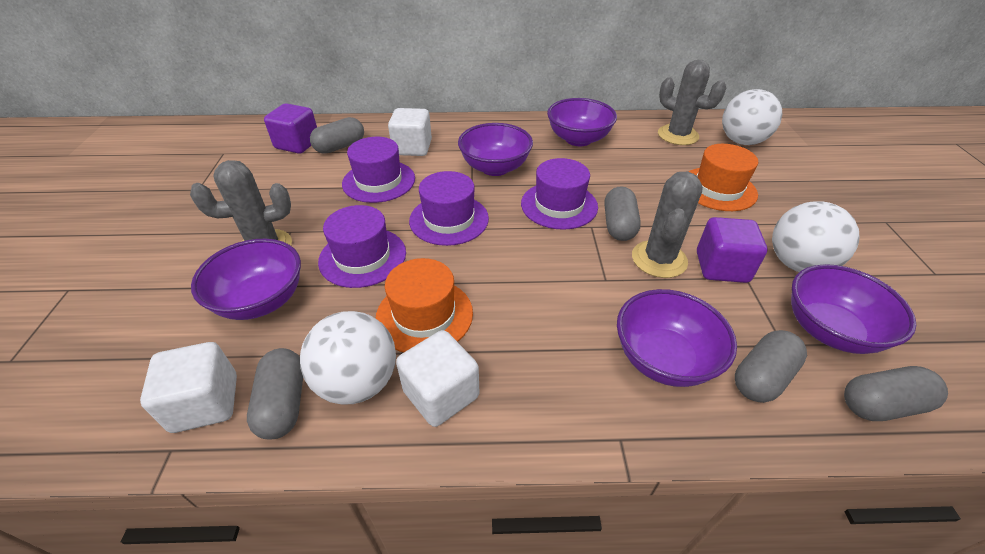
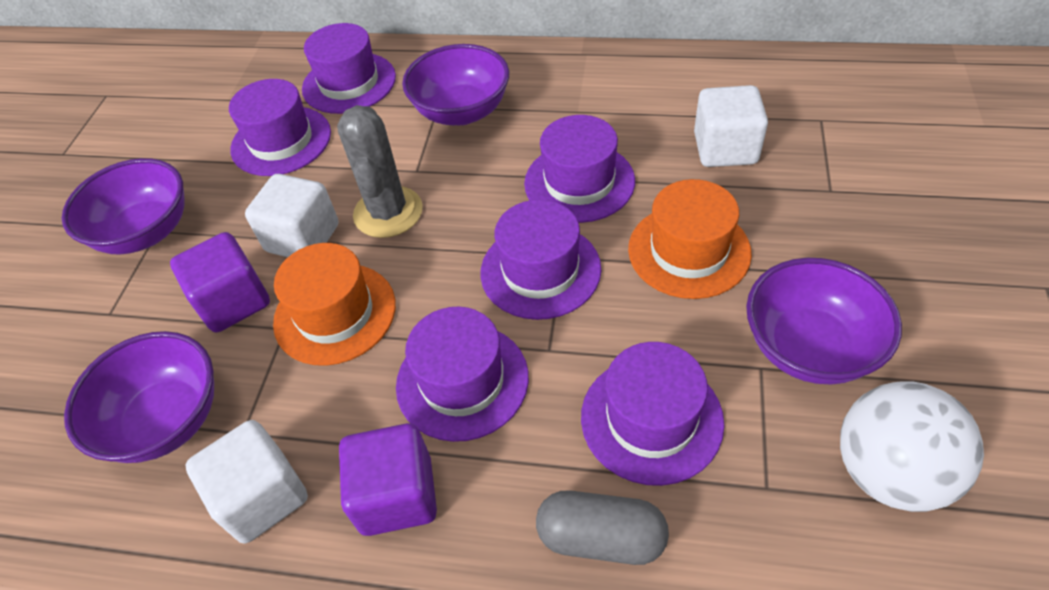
grey cactus: [190,160,292,245] [632,171,703,278] [658,60,726,145] = 3 -> [337,105,423,238] = 1
grey capsule: [247,348,303,440] [310,117,364,154] [604,186,641,241] [735,330,807,403] [844,366,948,421] = 5 -> [536,490,669,565] = 1
purple bowl: [191,239,301,320] [458,123,533,176] [547,98,617,146] [617,289,737,387] [791,264,916,354] = 5 -> [62,158,185,254] [64,331,214,463] [402,44,509,125] [746,258,902,385] = 4
purple hat: [318,205,406,288] [342,137,415,203] [409,171,489,246] [521,158,598,230] = 4 -> [229,79,331,176] [302,23,396,114] [396,307,529,442] [480,200,601,320] [524,115,635,223] [581,342,724,486] = 6
white ball: [300,311,396,405] [722,89,782,145] [772,201,859,272] = 3 -> [840,381,984,512] = 1

